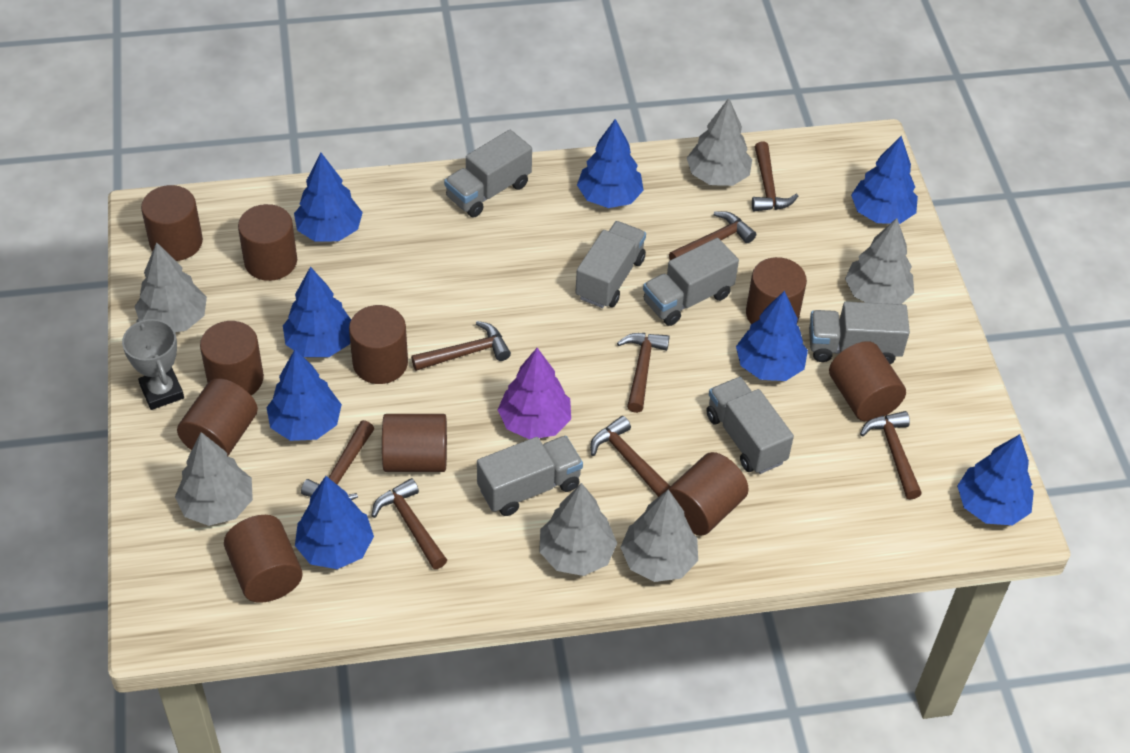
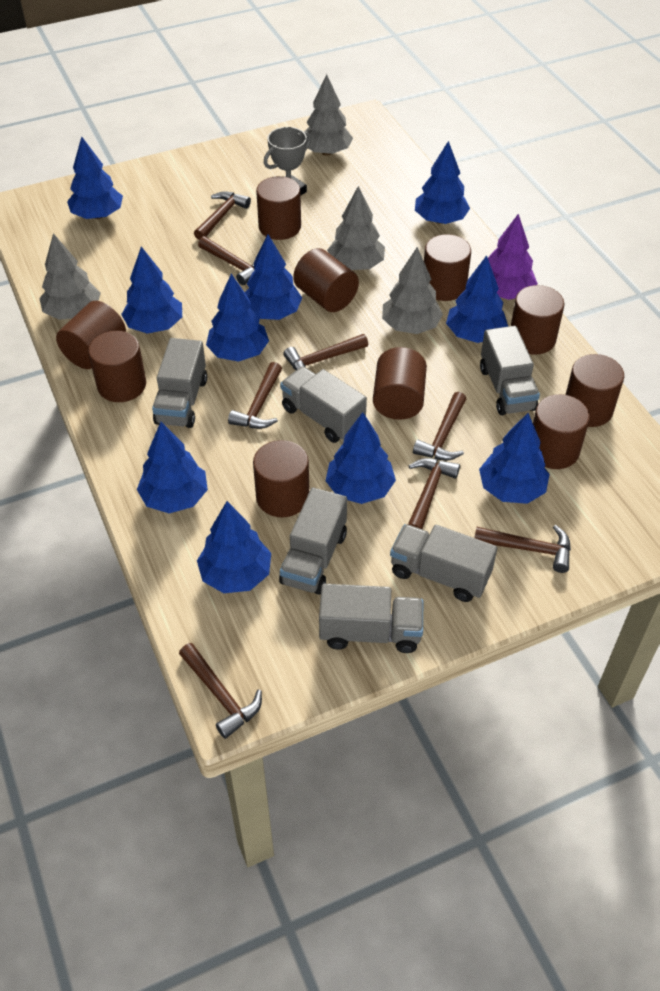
blue tree: [266,349,342,441] [283,267,351,357] [294,153,363,242] [295,476,374,569] [577,119,644,208] [736,290,808,381] [851,136,918,224] [957,434,1034,525] = 8 -> [67,136,123,219] [121,246,182,334] [137,422,208,513] [197,501,271,593] [206,274,269,362] [245,234,302,320] [325,412,396,504] [415,141,470,224] [446,255,508,343] [479,413,550,504] = 10
grey tree: [134,242,207,332] [175,432,253,526] [539,483,617,576] [620,489,698,582] [687,98,752,186] [845,218,914,304] = 6 -> [39,233,101,320] [304,74,353,156] [327,186,385,270] [382,247,443,334] = 4

